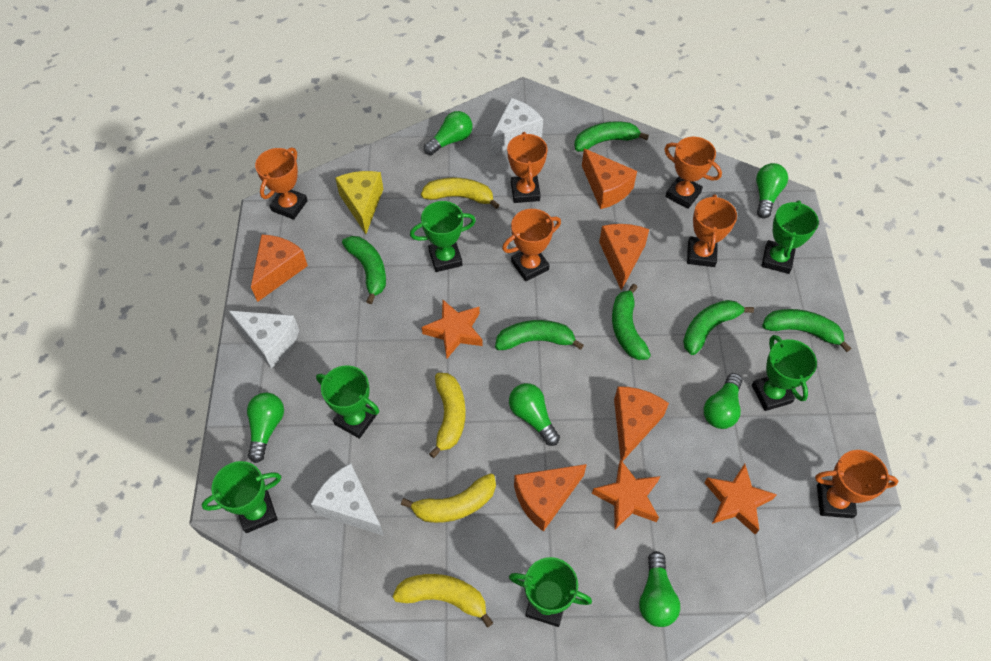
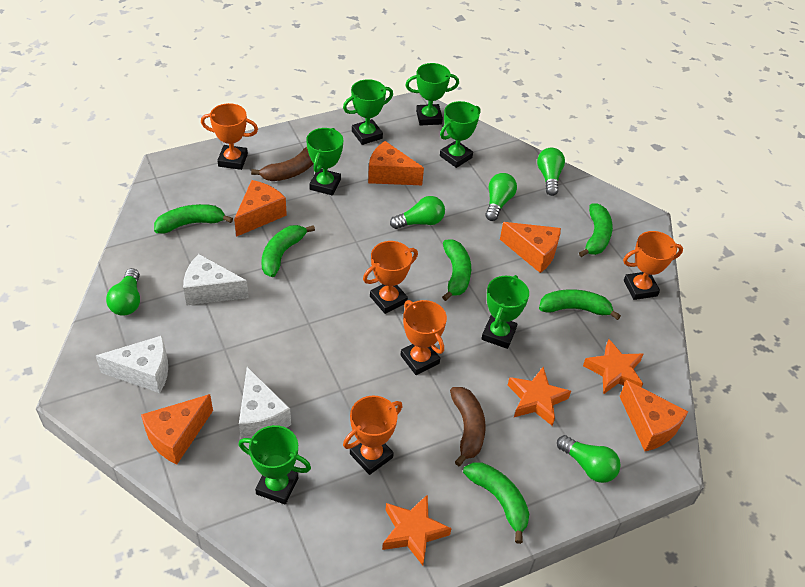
brown banana: none = 0 -> [251,147,314,181] [450,387,486,466] = 2
green light bulb: [247,392,284,463] [424,111,472,155] [509,383,560,446] [639,551,680,627] [704,373,743,429] [756,163,788,219] = 6 -> [106,268,140,316] [390,196,445,229] [485,173,517,221] [537,148,565,196] [557,435,621,483] = 5
orange trophy: [255,148,308,220] [502,209,561,281] [507,132,548,203] [664,137,722,209] [687,194,737,267] [815,450,899,518] = 6 -> [201,103,258,170] [343,395,402,475] [363,241,418,314] [400,300,447,375] [623,231,683,300] = 5
yellow banana: [392,574,494,628] [401,473,496,523] [421,178,500,209] [429,373,466,458] = 4 -> none = 0
yellow cheese: [335,171,383,234] = 1 -> none = 0

